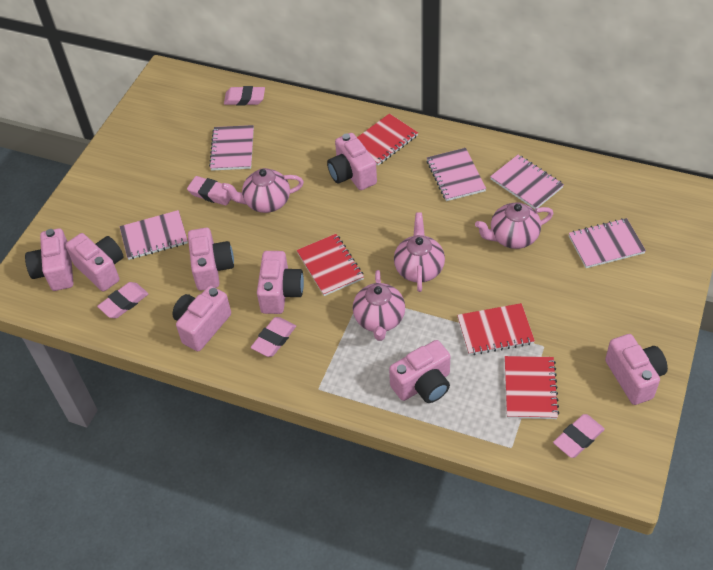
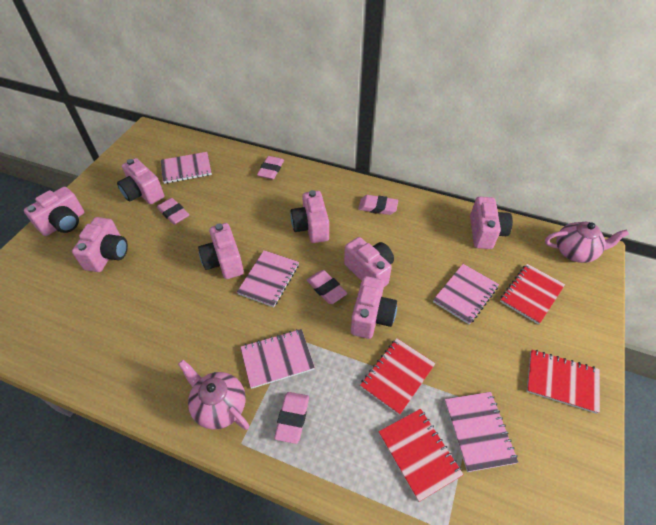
pink teapot: [222,168,304,213] [353,270,405,341] [394,212,445,292] [475,202,554,249] = 4 -> [178,360,249,430] [545,222,629,263] = 2

